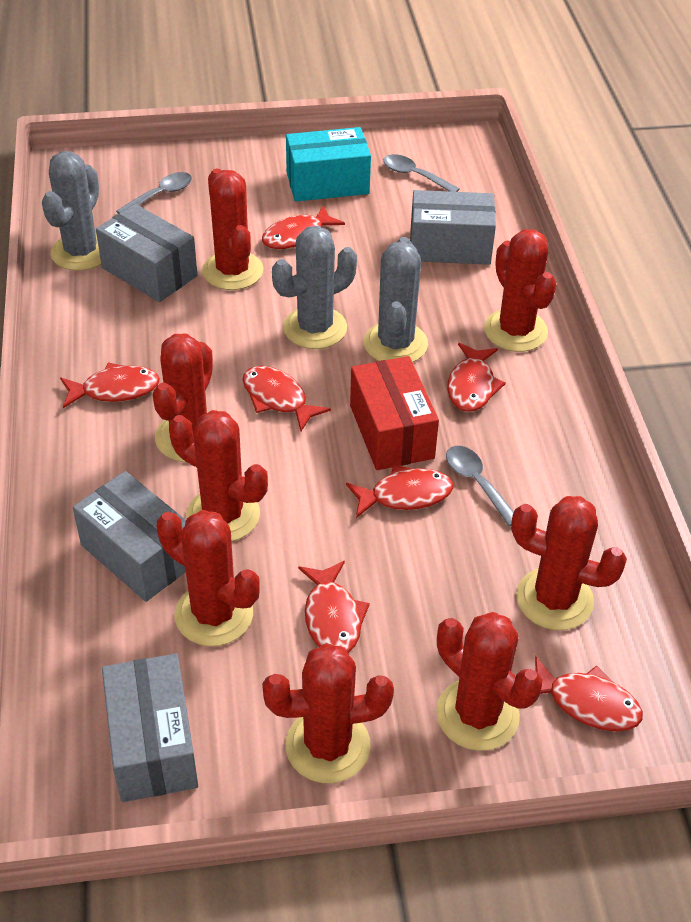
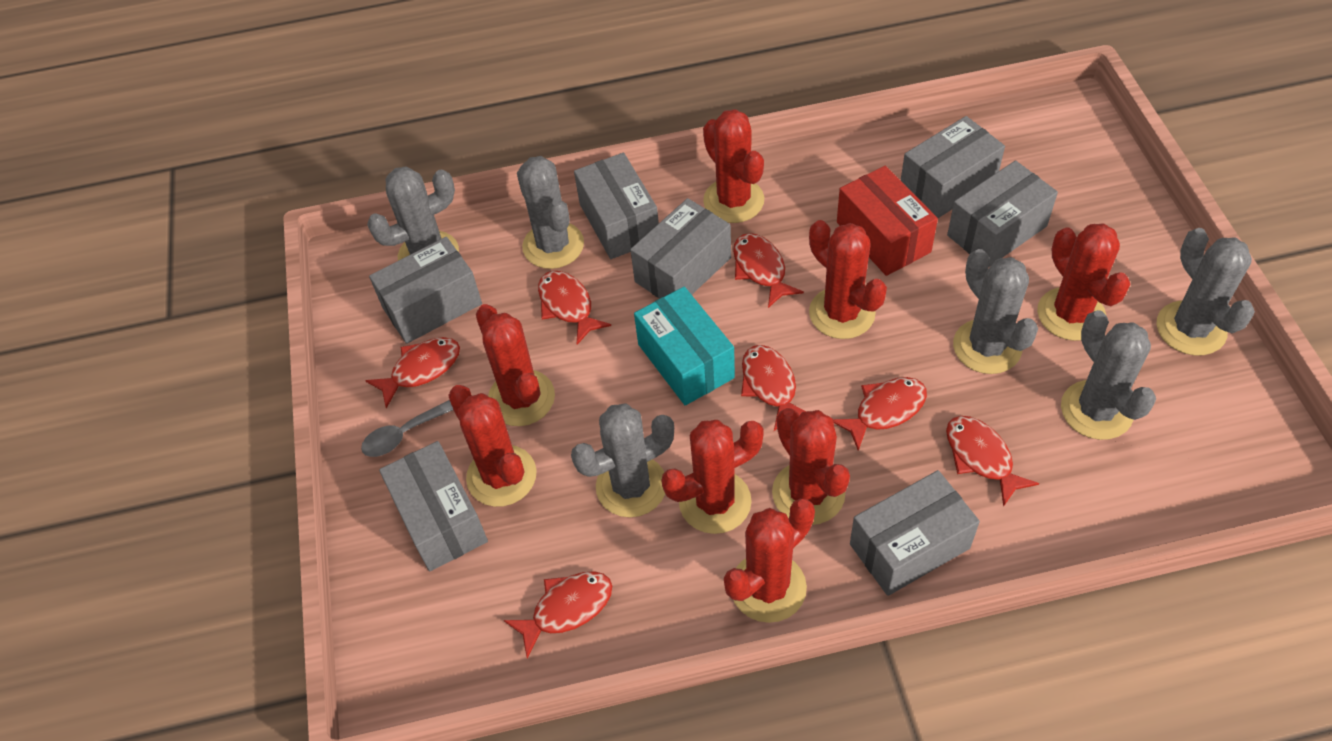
grey box: [73,471,186,602] [96,204,197,302] [102,654,198,802] [410,190,496,265] = 4 -> [369,237,482,344] [379,441,488,571] [574,153,659,259] [630,198,731,299] [850,470,980,596] [901,116,1005,218] [947,160,1058,268] = 7
grey cactus: [42,151,101,271] [272,226,357,349] [364,237,428,362] = 3 -> [367,166,459,261] [517,156,584,269] [571,404,674,517] [953,249,1038,374] [1061,310,1156,440] [1156,228,1255,355] = 6
grey spoon: [116,172,192,214] [383,154,460,192] [446,446,514,526] = 3 -> [361,400,453,457] = 1

